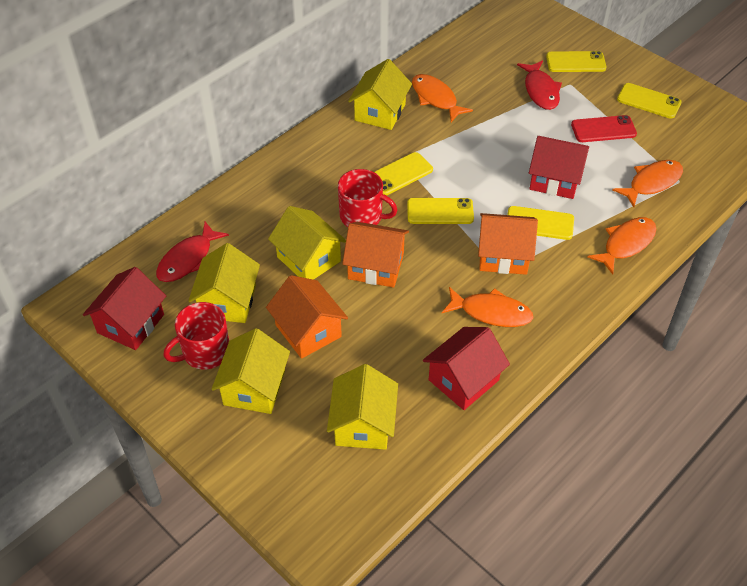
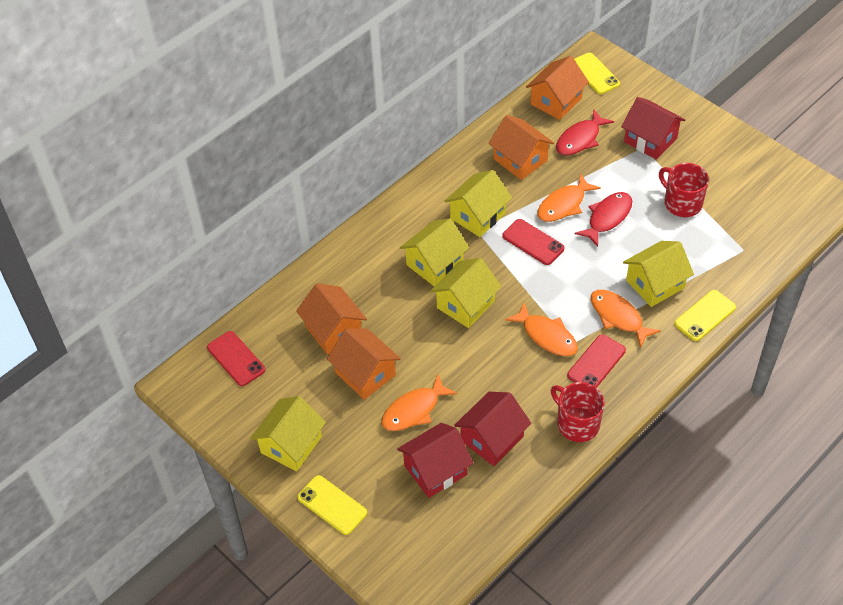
orange house: [266,275,348,359] [342,222,409,288] [478,213,538,275] = 3 -> [296,283,367,355] [327,328,401,400] [488,115,554,180] [526,56,589,120] = 4
red phone: [571,115,637,142] = 1 -> [207,331,265,386] [502,219,564,265] [567,334,626,387] = 3
yellow phone: [374,152,433,196] [407,198,474,224] [508,206,574,240] [546,51,606,72] [617,83,682,119] = 5 -> [297,475,367,535] [574,53,620,94] [674,290,736,341] = 3

